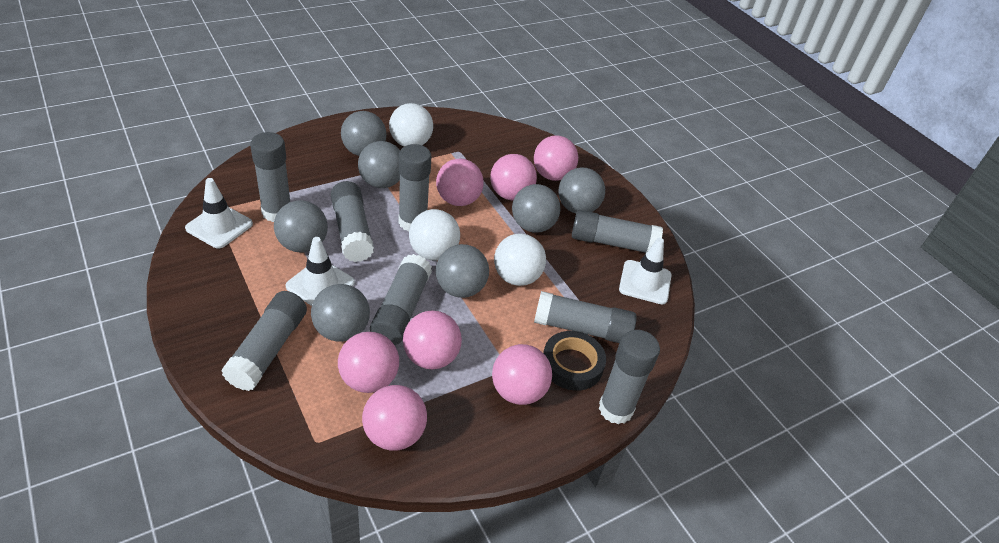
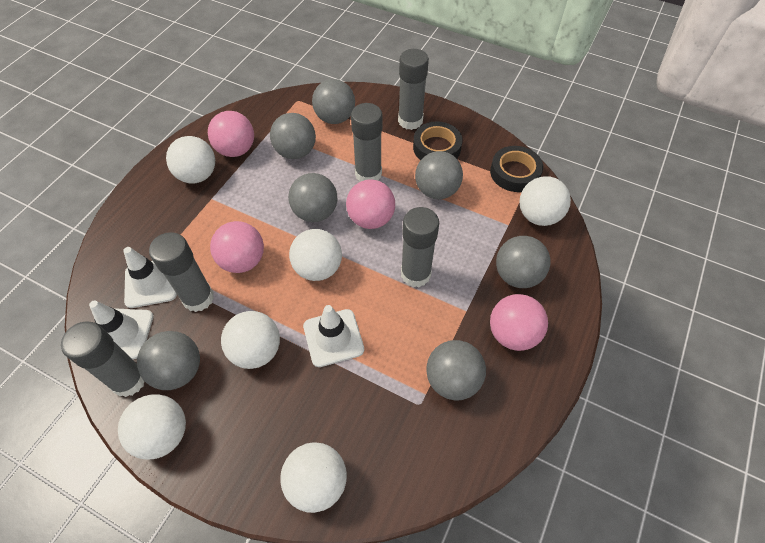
black tape: [543,331,606,391] = 1 -> [413,121,462,160] [490,146,543,192] = 2
grey glue stick: [221,291,307,391] [250,132,290,222] [331,181,374,262] [370,254,432,345] [398,144,432,232] [534,291,637,343] [572,210,663,253] [599,330,660,424] = 8 -> [61,321,145,397] [149,232,214,312] [351,103,382,182] [398,49,429,130] [401,207,439,287] = 5
pink ball: [338,332,399,393] [362,385,427,451] [403,310,462,369] [436,158,484,206] [490,154,537,200] [492,344,552,405] [534,135,578,181] = 7 -> [208,111,254,157] [210,221,264,273] [346,179,395,229] [490,294,548,351] = 4
white ball: [389,103,433,146] [409,209,460,261] [494,234,546,286] = 3 -> [118,394,186,460] [166,136,215,184] [221,311,280,369] [280,442,347,513] [289,229,342,281] [519,176,571,226] = 6

